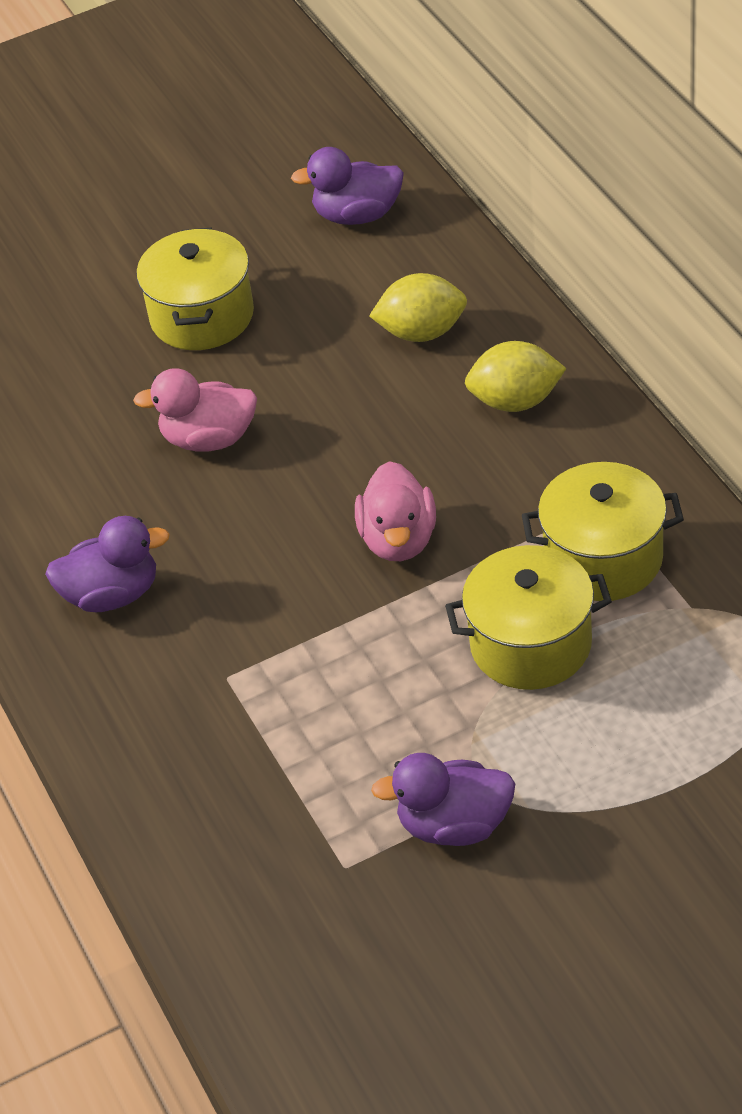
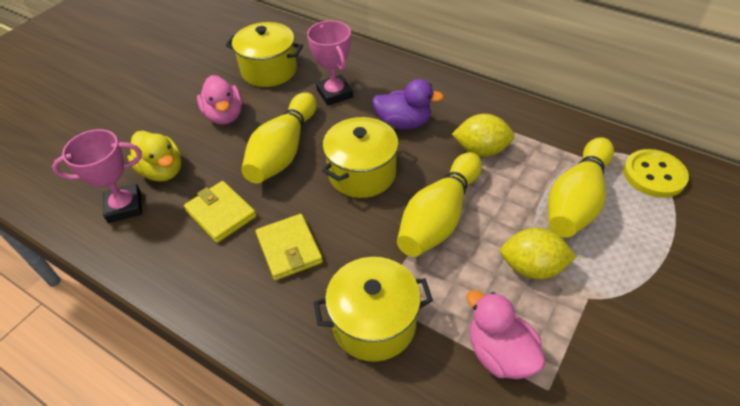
pink trophy: none = 0 -> [52,129,142,223] [307,20,353,106] = 2
purple duck: [45,516,170,612] [291,147,404,225] [371,753,515,846] = 3 -> [372,79,444,130] = 1
yellow bowling pin: none = 0 -> [241,92,317,184] [397,152,482,257] [548,137,614,238] = 3
yellow button: none = 0 -> [623,149,689,198] = 1
yellow duck: none = 0 -> [128,131,181,181] = 1
yellow wallet: none = 0 -> [184,181,257,243] [255,214,323,280] = 2

